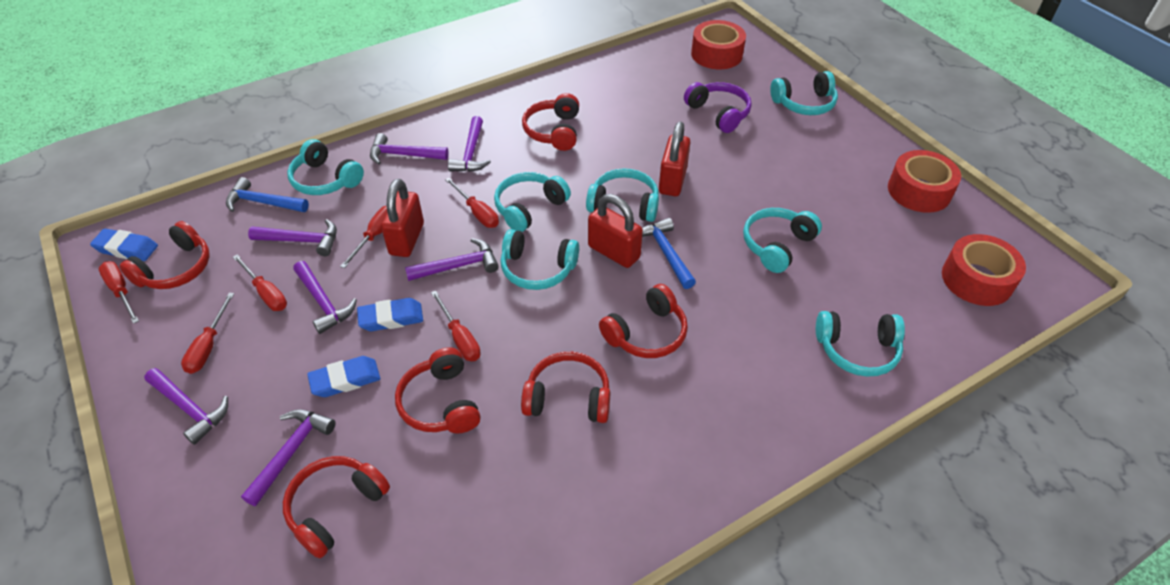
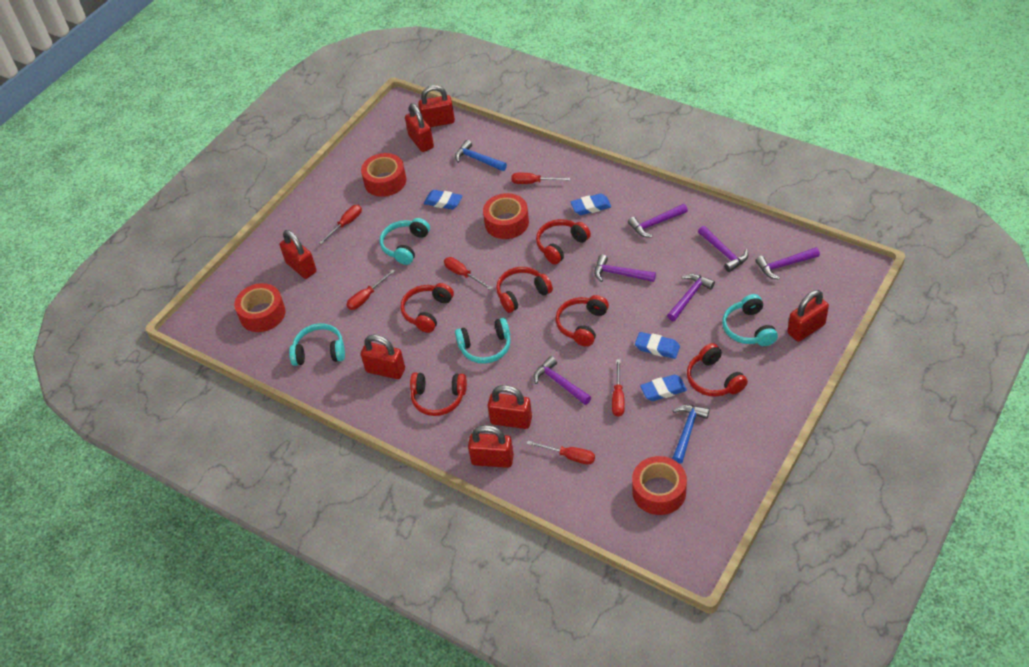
blue eraser: [90,229,158,261] [307,356,380,397] [357,298,423,331] = 3 -> [424,190,463,210] [571,194,611,215] [635,332,680,359] [640,375,687,401] = 4
purple hammer: [144,368,228,445] [241,410,336,506] [248,219,337,256] [293,261,357,334] [370,133,449,165] [405,238,499,281] [448,116,491,172] = 7 -> [534,356,591,405] [594,255,656,282] [628,204,688,237] [667,274,715,321] [698,226,748,272] [755,247,820,280] = 6
purple headphones: [684,82,752,133] = 1 -> none = 0
red padlock: [381,179,424,257] [588,194,643,268] [659,122,690,196] = 3 -> [280,230,317,279] [361,335,405,379] [405,103,434,152] [418,85,455,127] [468,425,514,468] [488,385,532,429] [787,290,829,342] = 7
red tape: [691,20,746,69] [888,150,961,213] [942,234,1026,306] = 3 -> [234,283,285,332] [361,153,406,197] [483,193,529,239] [632,456,687,515] = 4
turquoise headphones: [287,139,364,195] [494,172,571,232] [501,229,579,290] [586,168,659,222] [743,208,822,273] [770,71,838,115] [816,311,905,377] = 7 -> [289,324,345,366] [380,218,430,265] [455,318,511,364] [722,294,778,346] = 4

